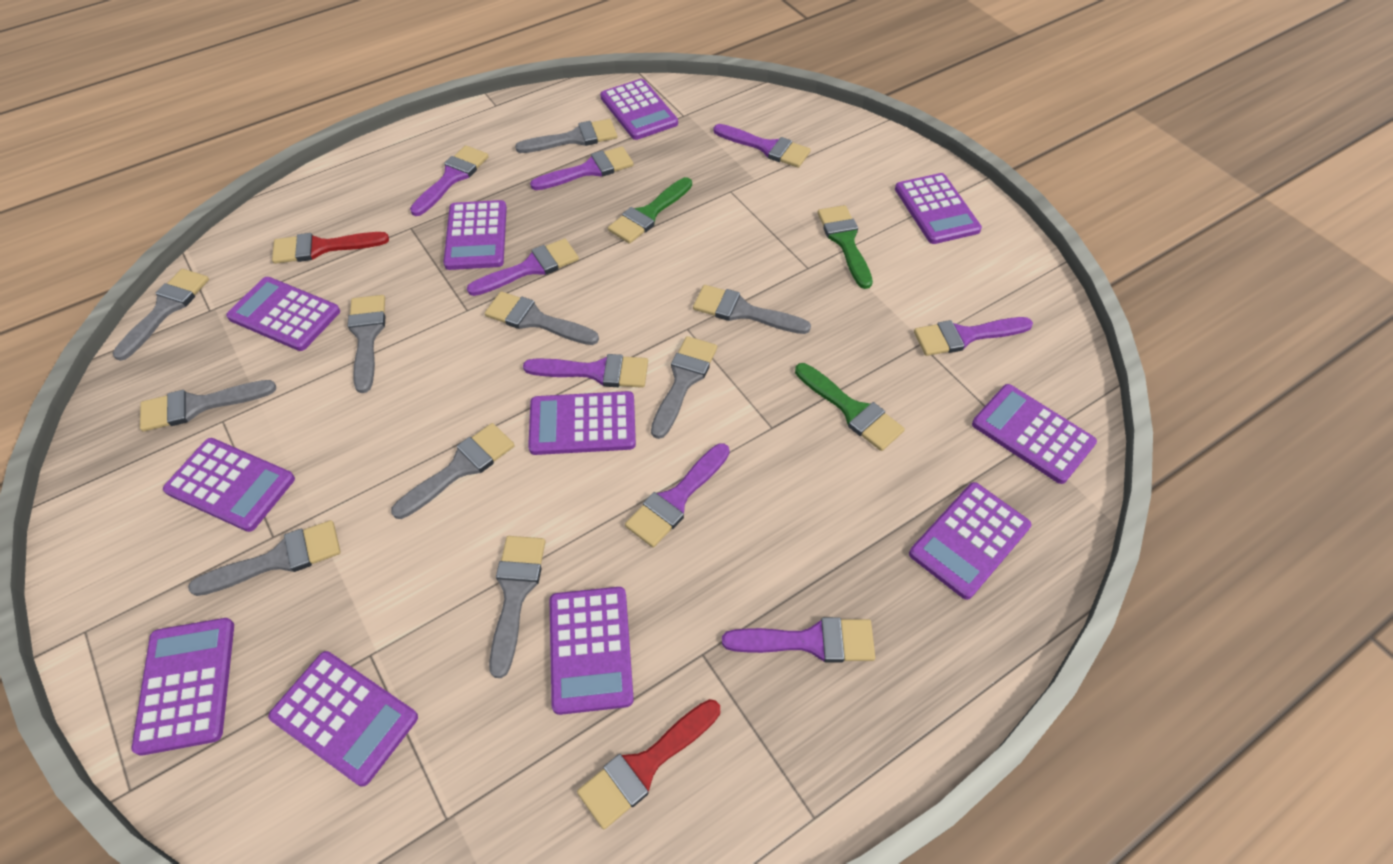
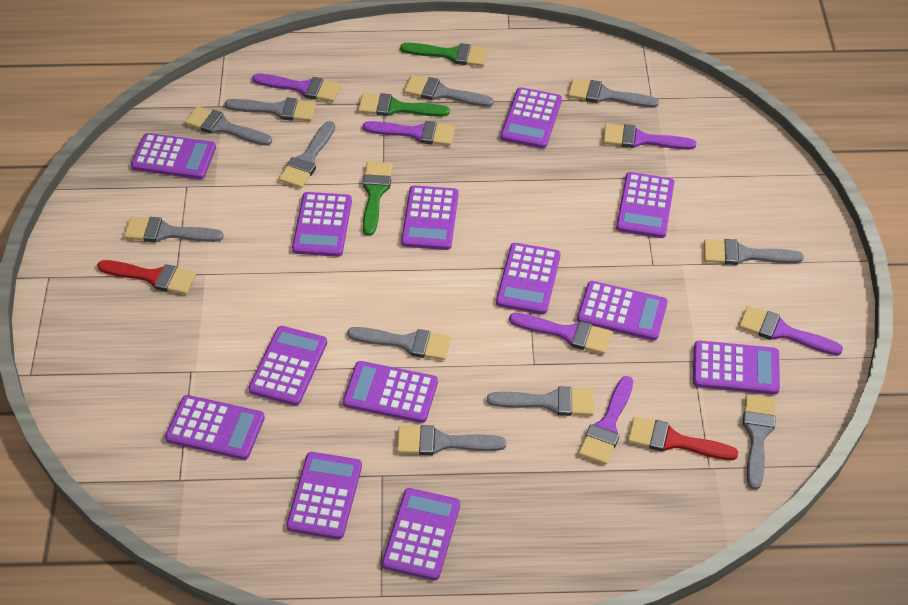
grey brush: [113,269,209,361] [140,380,276,431] [188,520,341,596] [348,295,385,393] [391,423,515,519] [485,291,599,345] [489,536,545,678] [515,119,617,153] [651,336,717,439] [693,285,811,334] = 10 -> [124,217,223,242] [185,106,272,146] [225,98,316,121] [279,121,335,188] [347,327,451,360] [397,425,506,455] [404,75,494,107] [487,386,594,416] [568,78,659,108] [704,239,804,265] [743,394,776,490] = 11
purple brush: [410,145,489,216] [467,239,579,296] [523,354,648,388] [530,146,633,190] [625,443,730,548] [714,124,811,168] [722,617,875,662] [914,317,1033,356] = 8 -> [252,73,341,102] [363,121,455,146] [509,313,612,354] [578,376,633,465] [603,124,696,150] [739,306,843,355] = 6
purple calculator: [132,618,234,756] [163,438,295,532] [226,277,340,351] [268,651,418,786] [443,200,507,270] [528,391,636,455] [549,587,634,715] [600,79,678,140] [895,173,982,244] [909,482,1031,600] [972,384,1097,484] = 11 -> [131,133,216,179] [165,395,265,460] [248,326,327,406] [286,452,362,539] [292,192,352,257] [343,361,438,423] [382,488,460,580] [401,185,458,250] [496,243,561,314] [501,87,562,148] [577,281,668,341] [616,172,675,238] [693,340,780,395] = 13

